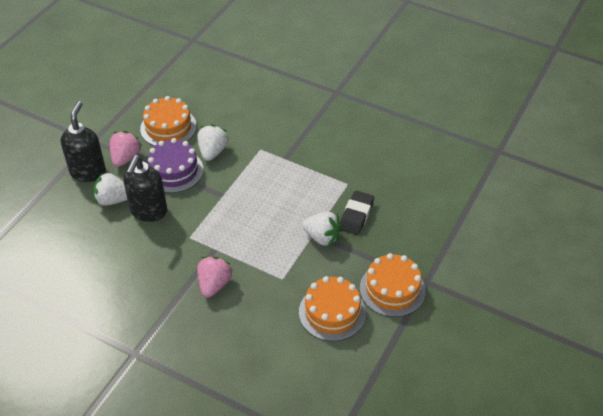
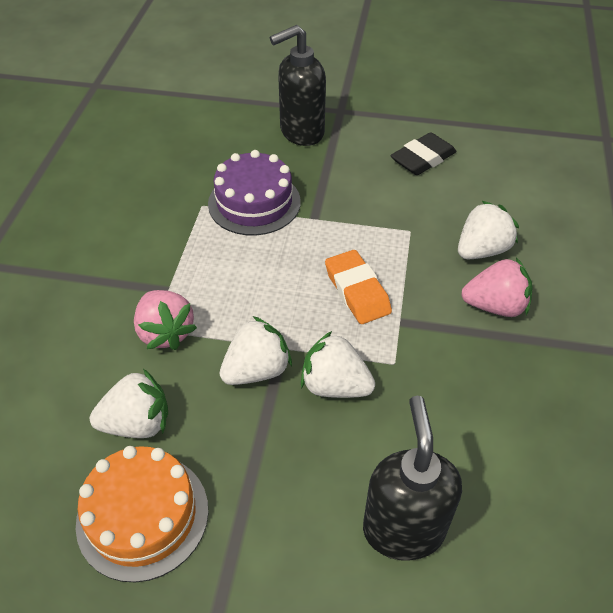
orange cake: [140,96,197,146] [299,276,366,341] [360,253,425,317] = 3 -> [76,446,209,583] = 1
orange eraser: none = 0 -> [325,250,392,324] = 1
white strawberry: [93,172,127,206] [197,124,229,161] [302,212,341,246] = 3 -> [90,369,168,438] [220,316,292,385] [301,331,375,398] [458,200,519,259] = 4

